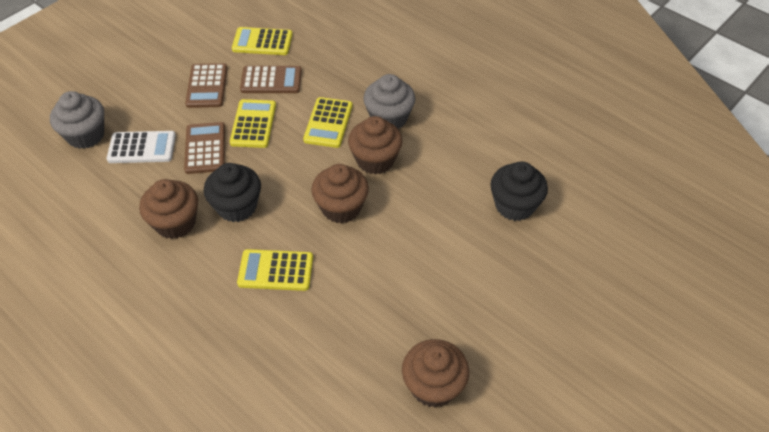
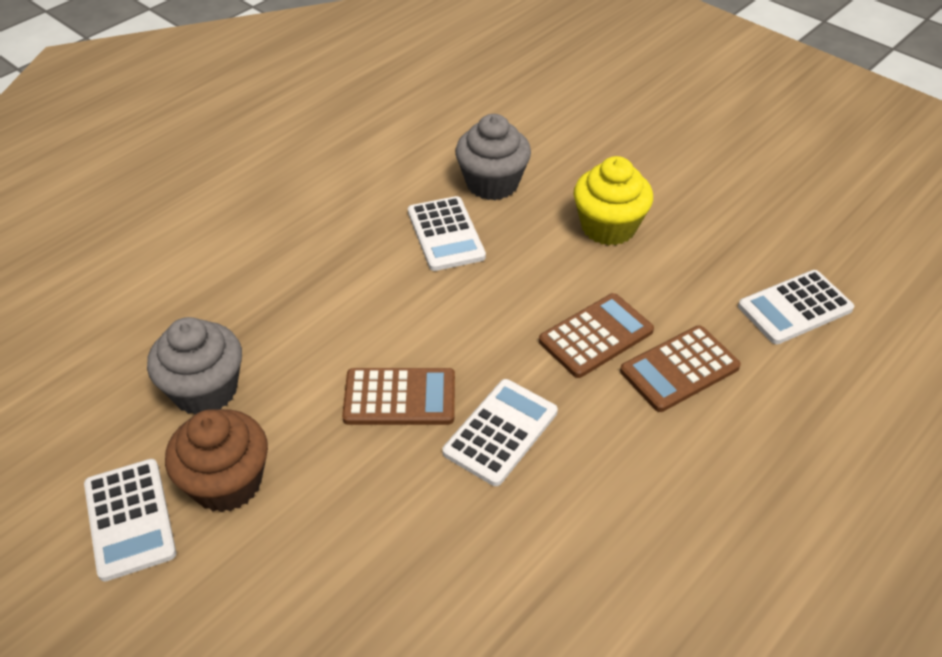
black cupcake: [204,163,261,222] [490,162,548,221] = 2 -> none = 0
brown cupcake: [139,179,198,239] [311,164,369,223] [348,116,403,175] [402,339,469,407] = 4 -> [165,409,268,512] = 1
white calculator: [107,131,176,163] = 1 -> [84,459,176,582] [408,196,486,271] [442,379,558,486] [738,270,854,344] = 4
yellow calculator: [230,99,276,148] [232,27,293,55] [237,249,313,291] [303,97,352,148] = 4 -> none = 0
yellow cupcake: none = 0 -> [574,156,653,246] = 1

